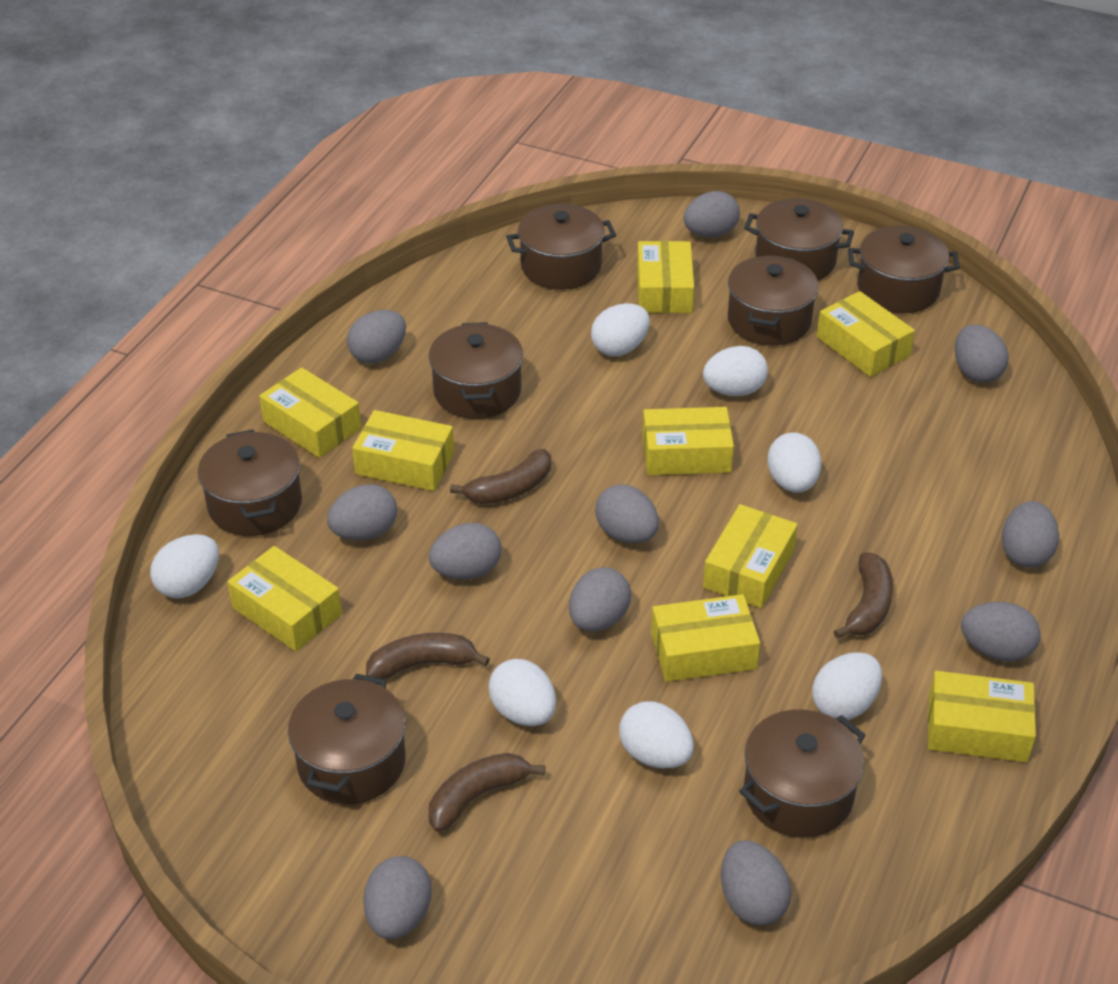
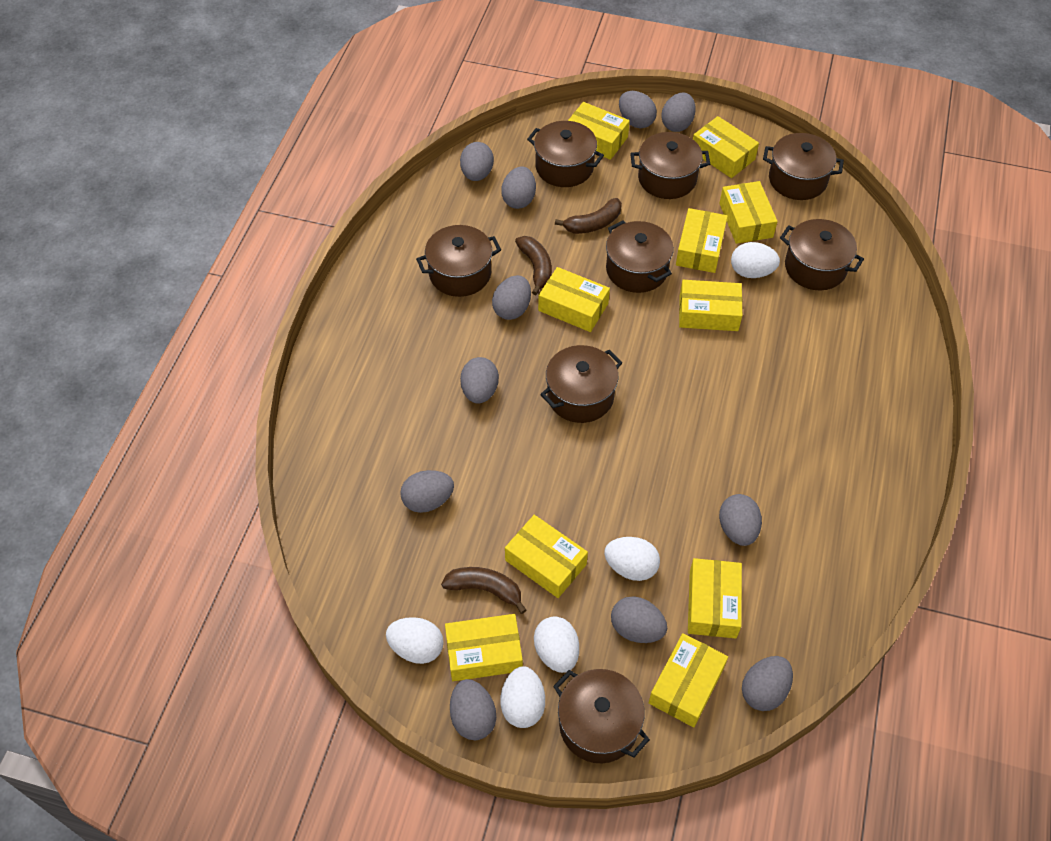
brown banana: [366,633,490,679] [429,753,545,832] [450,449,551,504] [834,552,893,639] = 4 -> [441,567,526,614] [515,236,552,295] [555,198,622,234] = 3
white egg: [150,534,219,598] [488,659,556,726] [591,303,650,356] [619,702,694,768] [703,346,768,396] [767,432,821,493] [812,652,882,720] = 7 -> [386,617,444,664] [500,666,545,728] [534,616,579,673] [604,537,660,581] [731,242,780,278] = 5
yellow box: [227,546,342,651] [259,367,361,458] [352,410,454,491] [637,241,694,313] [642,407,734,475] [651,594,760,682] [703,504,798,608] [817,291,915,377] [928,671,1036,762] = 9 -> [445,614,523,681] [505,515,588,598] [538,267,610,332] [568,102,630,160] [649,633,728,728] [676,208,728,273] [679,280,742,331] [688,558,742,639] [693,116,759,178] [719,181,778,244] = 10

